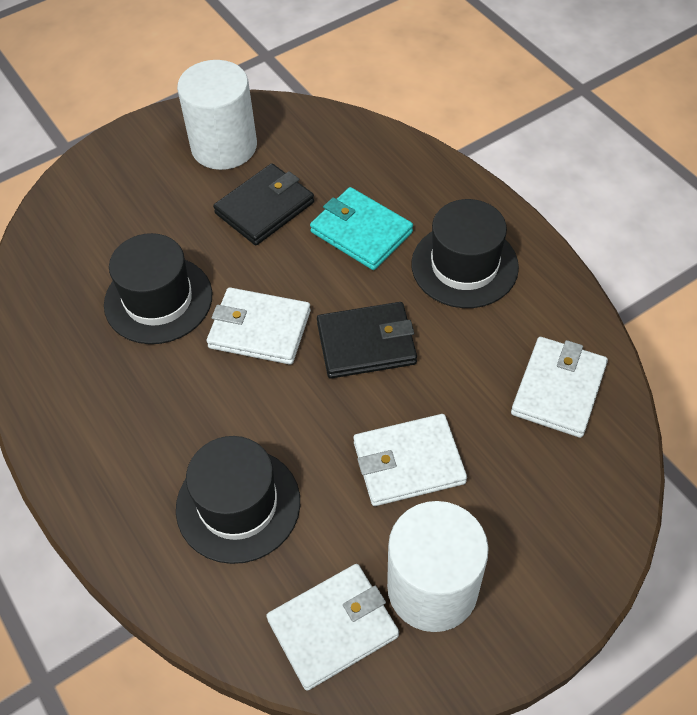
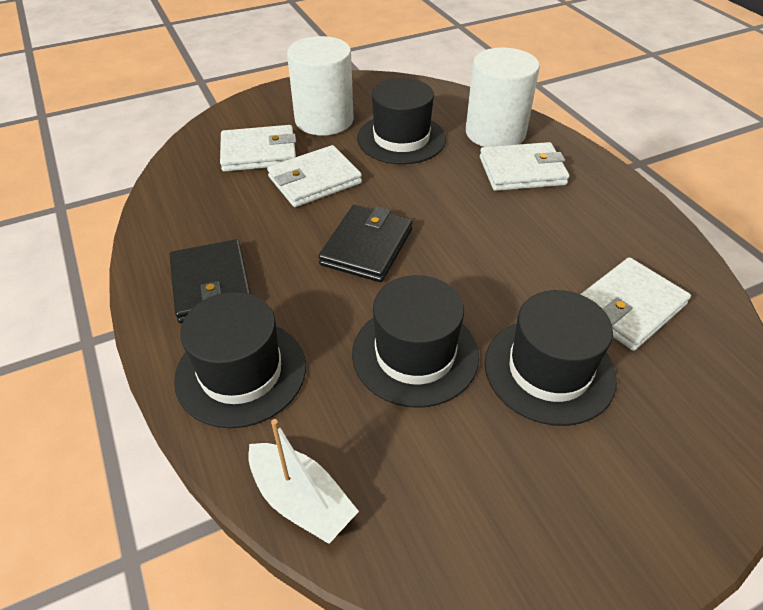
black hat: [104,233,212,344] [176,436,300,564] [411,199,519,308] = 3 -> [174,292,306,428] [352,275,479,408] [357,78,446,164] [484,290,617,426] = 4
turquoise wallet: [310,187,413,270] = 1 -> none = 0
white boat: none = 0 -> [248,419,359,544] = 1

